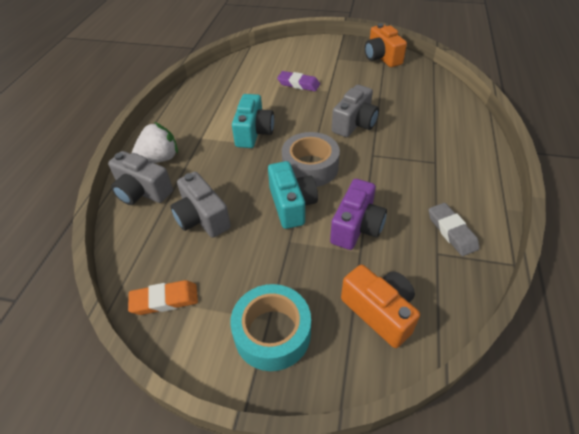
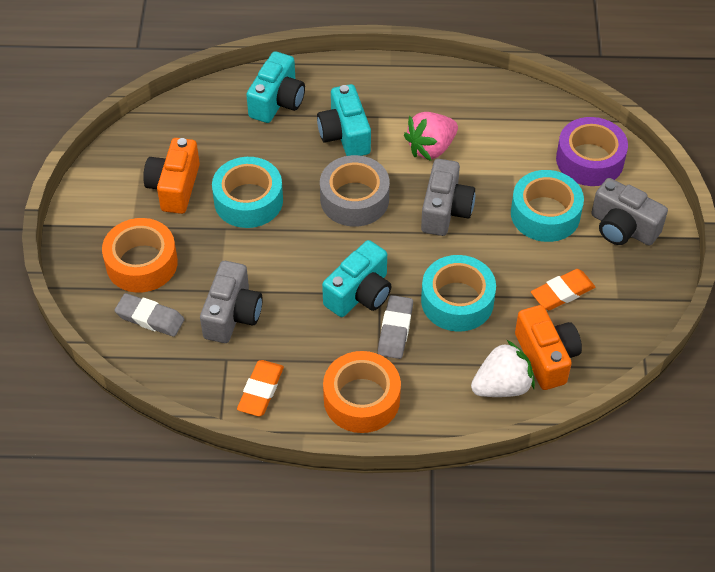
grey eraser: [429,203,480,256] = 1 -> [114,293,185,337] [378,295,413,359] = 2
orange eraser: [128,280,198,315] = 1 -> [237,360,284,416] [531,269,595,310] = 2
orange tape: none = 0 -> [102,218,178,293] [323,351,401,433] = 2
pink strawberry: none = 0 -> [404,112,458,161] = 1
purple camera: [330,179,387,250] = 1 -> none = 0
purple eraser: [277,71,320,91] = 1 -> none = 0
purple tape: none = 0 -> [556,117,628,186] = 1
turquoise camera: [232,94,274,148] [268,161,318,229] = 2 -> [246,51,305,123] [317,84,371,156] [322,240,392,317] = 3
turquoise tape: [230,284,311,371] = 1 -> [212,157,283,228] [421,255,496,332] [511,170,584,242] = 3

